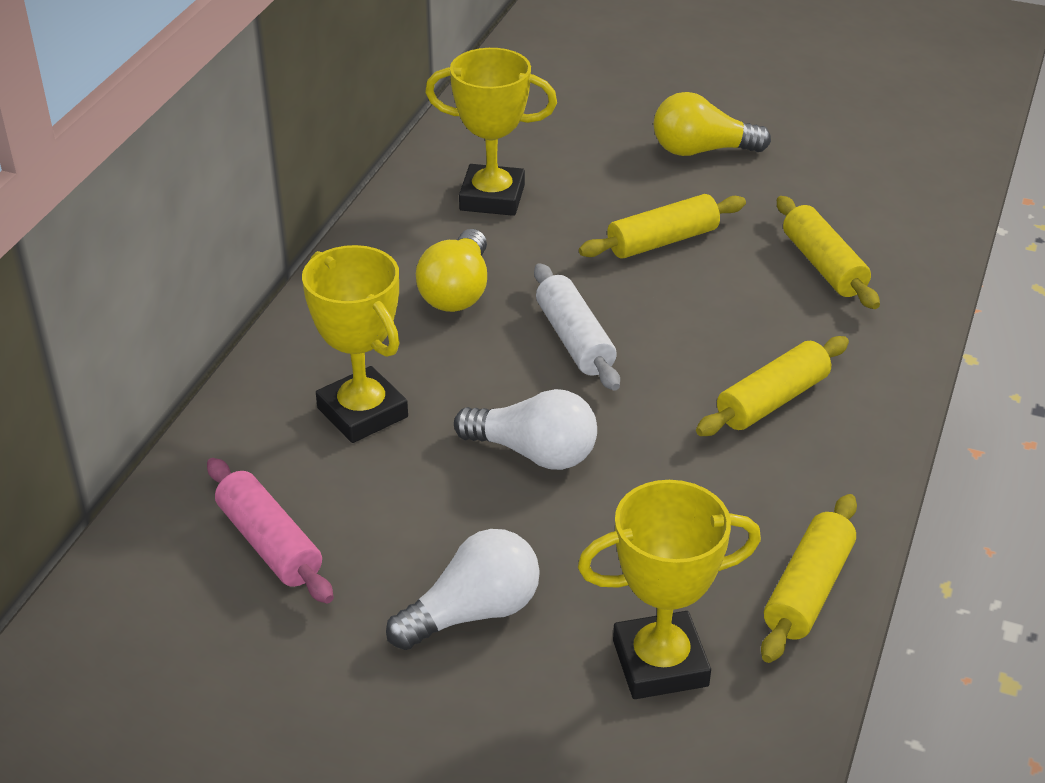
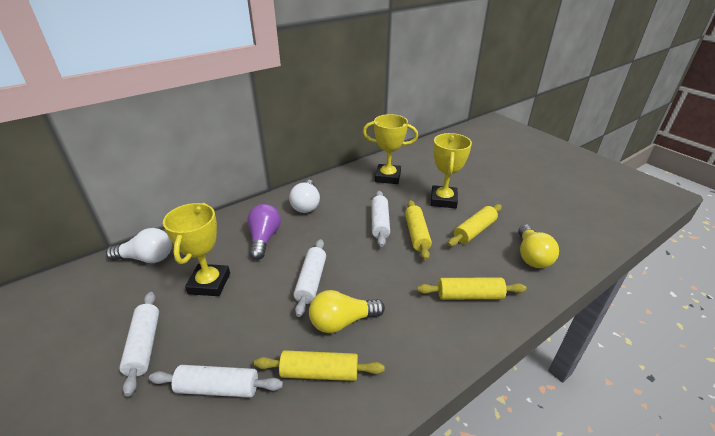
pink rolling pin: [207,458,334,604] = 1 -> none = 0
purple light bulb: none = 0 -> [247,204,281,260] = 1
white rolling pin: [534,263,620,391] = 1 -> [119,292,159,397] [149,365,283,398] [294,239,326,317] [371,191,390,247] = 4

